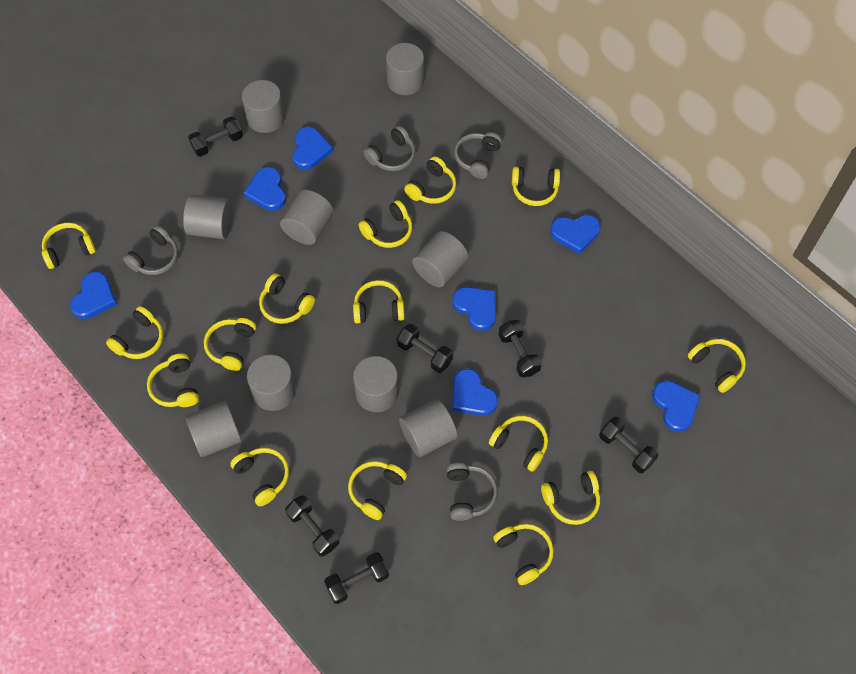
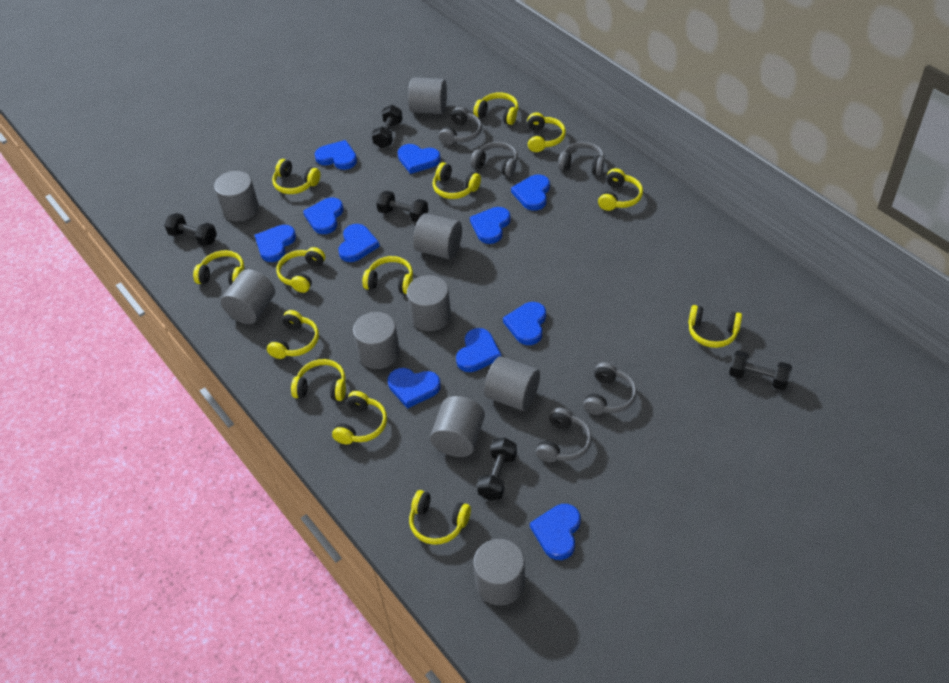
black dumbbell: [188,117,243,157] [285,495,339,557] [324,552,389,604] [397,324,453,373] [499,320,542,377] [599,417,658,473] = 6 -> [164,213,217,246] [372,105,403,148] [376,190,428,222] [477,438,517,500] [729,350,792,390] = 5
blue heart: [70,272,117,319] [243,167,286,211] [292,127,333,170] [452,287,496,331] [452,369,498,416] [550,215,600,254] [652,381,700,432] = 7 -> [255,225,296,262] [303,198,343,234] [315,140,357,170] [339,224,380,262] [388,368,441,409] [397,144,441,174] [456,328,502,372] [470,207,511,244] [503,302,546,345] [511,174,550,211] [530,504,581,560] = 11
grey headphones: [123,225,178,275] [364,126,416,171] [446,463,497,521] [454,132,502,179] = 4 -> [439,107,482,145] [471,142,518,177] [536,408,592,462] [558,142,604,175] [583,362,637,415] = 5
yellow headphones: [42,223,96,269] [106,306,164,359] [147,353,199,407] [204,318,256,371] [230,448,289,506] [259,273,315,324] [348,461,407,520] [353,280,405,323] [359,200,412,248] [404,156,456,204] [489,416,548,472] [493,524,554,585] [512,167,560,206] [541,471,600,525] [688,339,746,393] = 15 -> [193,250,244,285] [267,310,319,359] [272,159,321,194] [276,247,325,293] [291,359,346,401] [332,391,387,445] [362,256,413,294] [409,490,471,545] [433,162,481,199] [474,92,518,125] [527,112,566,152] [598,168,643,211] [688,305,742,348] = 13

